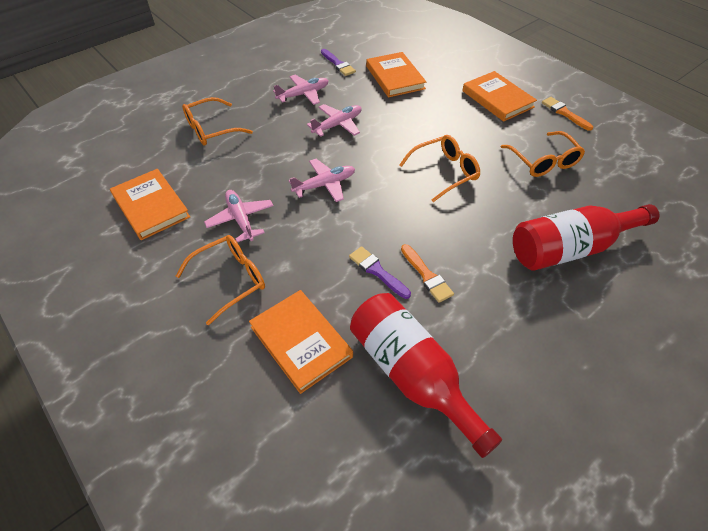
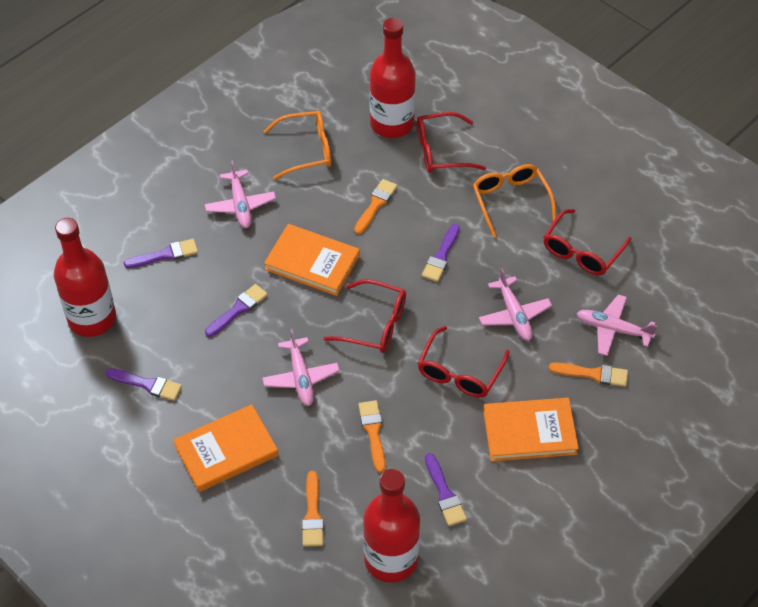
orange book: [110,169,190,240] [249,290,353,394] [366,52,426,97] [462,71,537,122] = 4 -> [173,404,278,492] [264,224,360,296] [483,398,579,462] = 3
orange brush: [401,244,454,303] [542,97,593,131] = 2 -> [302,471,324,547] [354,179,397,234] [358,400,386,473] [549,362,628,387] = 4
orange glasses: [176,235,265,326] [182,97,253,146] [399,135,480,202] [501,131,585,177] = 4 -> [264,111,331,180] [473,164,556,238] = 2
purple brush: [321,49,356,76] [349,246,411,299] = 2 -> [106,368,182,401] [124,239,198,268] [205,284,268,337] [422,224,460,282] [425,453,467,526] = 5
red bottle: [350,293,502,458] [513,204,660,270] = 2 -> [54,218,116,337] [363,469,420,583] [369,18,416,138] = 3
red glasses: none = 0 -> [323,279,406,353] [417,112,486,173] [418,326,510,398] [544,209,631,275] = 4

